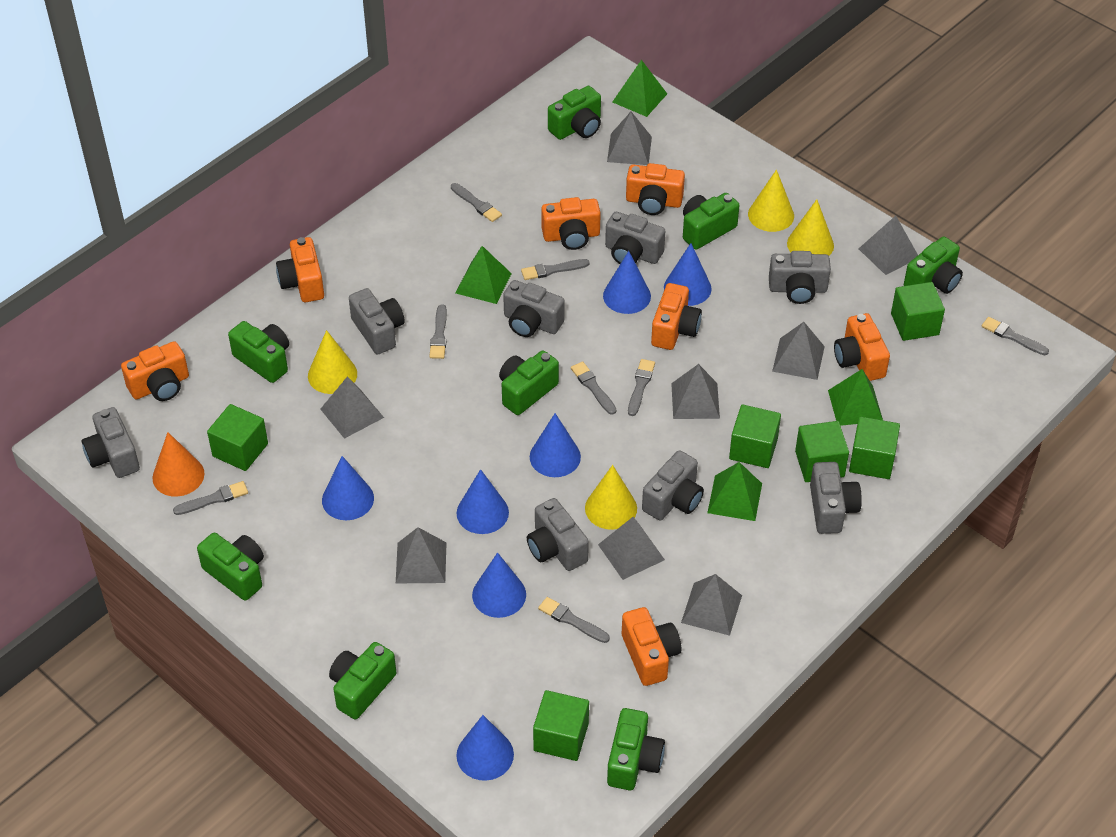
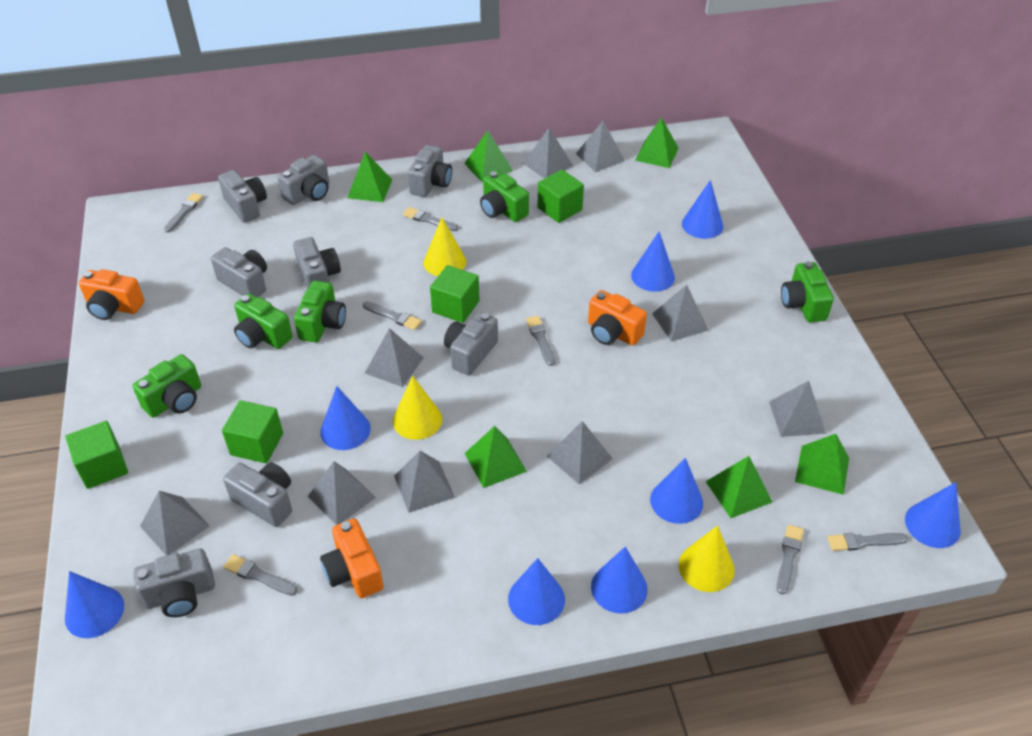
blue cone: [322,456,374,520] [456,715,514,781] [457,469,509,534] [472,552,526,618] [530,413,581,477] [603,251,651,314] [664,243,712,306] = 7 -> [65,571,124,638] [320,386,371,450] [508,558,565,625] [591,547,648,614] [631,232,675,292] [650,458,703,524] [682,180,723,239] [905,482,961,548] = 8
green camera: [197,533,264,601] [228,321,289,383] [329,642,396,719] [499,350,559,415] [548,86,601,140] [607,708,665,790] [683,193,740,250] [904,236,963,294] = 8 -> [133,354,201,417] [234,293,293,349] [294,281,346,343] [480,171,529,222] [781,261,834,323] = 5
green cube: [207,404,268,471] [533,690,589,761] [729,404,781,468] [795,421,849,482] [849,417,900,479] [891,282,945,341] = 6 -> [65,421,128,489] [222,400,283,463] [430,265,480,323] [538,170,584,223] = 4
green pyramid: [456,246,512,304] [613,60,667,117] [707,462,762,521] [828,369,883,426] = 4 -> [347,152,392,202] [464,130,513,182] [464,426,527,488] [635,117,679,168] [706,456,772,518] [795,434,849,495] = 6
grey brush: [173,481,248,515] [429,304,447,359] [451,183,502,222] [521,259,590,280] [538,597,610,643] [571,361,616,415] [628,359,655,416] [982,317,1049,355] = 8 -> [164,193,203,233] [224,554,297,596] [363,301,422,330] [403,207,458,231] [526,316,555,366] [777,524,804,595] [828,533,908,551] = 7
grey pyramid: [320,376,384,439] [396,527,447,583] [598,517,665,580] [607,112,652,165] [671,364,720,419] [681,574,742,636] [772,322,825,380] [859,216,918,275] = 8 -> [140,491,210,556] [308,461,376,525] [365,328,424,387] [394,451,455,513] [523,128,573,179] [547,421,613,485] [576,121,625,172] [652,284,709,342] [769,381,826,437] = 9
orange camera: [121,341,189,401] [276,237,324,302] [541,197,601,250] [622,607,681,686] [626,163,685,215] [651,283,702,350] [834,313,890,381] = 7 -> [79,269,144,320] [320,519,384,598] [588,290,647,346] = 3
orange cone: [152,432,204,497] = 1 -> none = 0
yellow cone: [308,330,357,394] [585,465,637,530] [748,169,794,232] [787,199,834,256] = 4 -> [393,376,442,440] [424,217,466,276] [679,525,735,592] = 3

